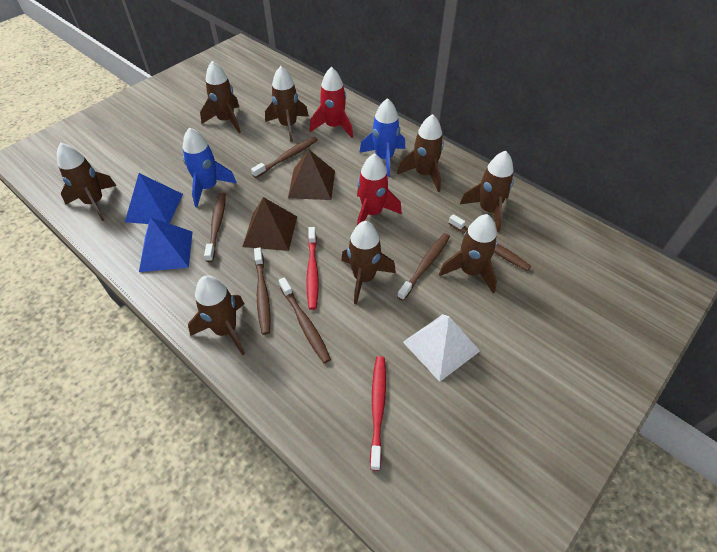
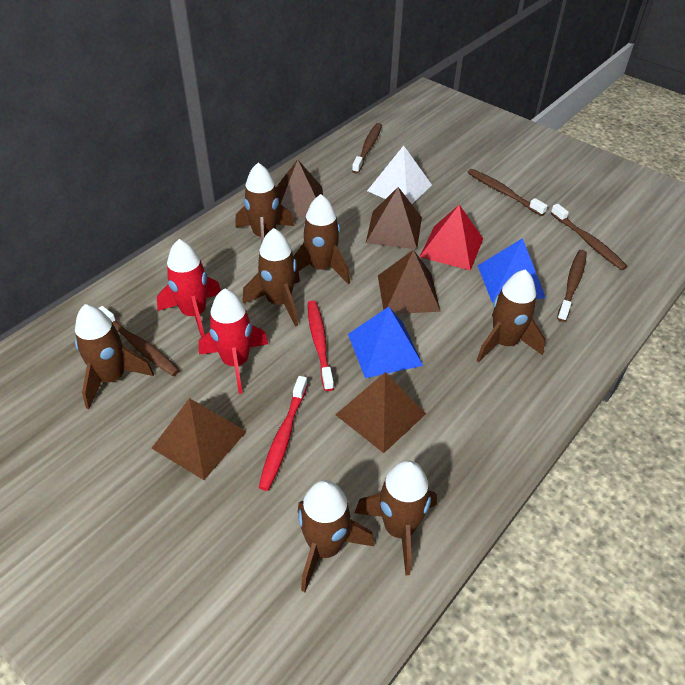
blue rocket: [183,127,237,207] [359,98,405,177] = 2 -> none = 0
brown pyramid: [242,197,297,251] [288,149,335,200] = 2 -> [151,398,247,480] [276,160,323,218] [336,372,426,453] [366,187,422,249] [378,250,441,314] = 5
brown rocket: [57,143,117,221] [188,275,245,356] [200,61,241,133] [265,66,309,142] [341,221,396,304] [397,114,444,192] [439,214,497,293] [460,151,514,232] = 8 -> [75,304,154,409] [235,163,294,244] [242,228,300,327] [293,194,350,284] [298,480,374,592] [355,460,437,575] [476,269,545,362] = 7
brown toothbrush: [204,193,226,262] [251,137,318,178] [254,248,271,335] [279,277,331,363] [397,233,450,301] [448,214,531,271] = 6 -> [99,306,180,376] [352,123,382,174] [468,169,548,216] [551,204,627,270] [557,250,587,322] = 5
red pyramid: none = 0 -> [420,205,483,271] = 1

